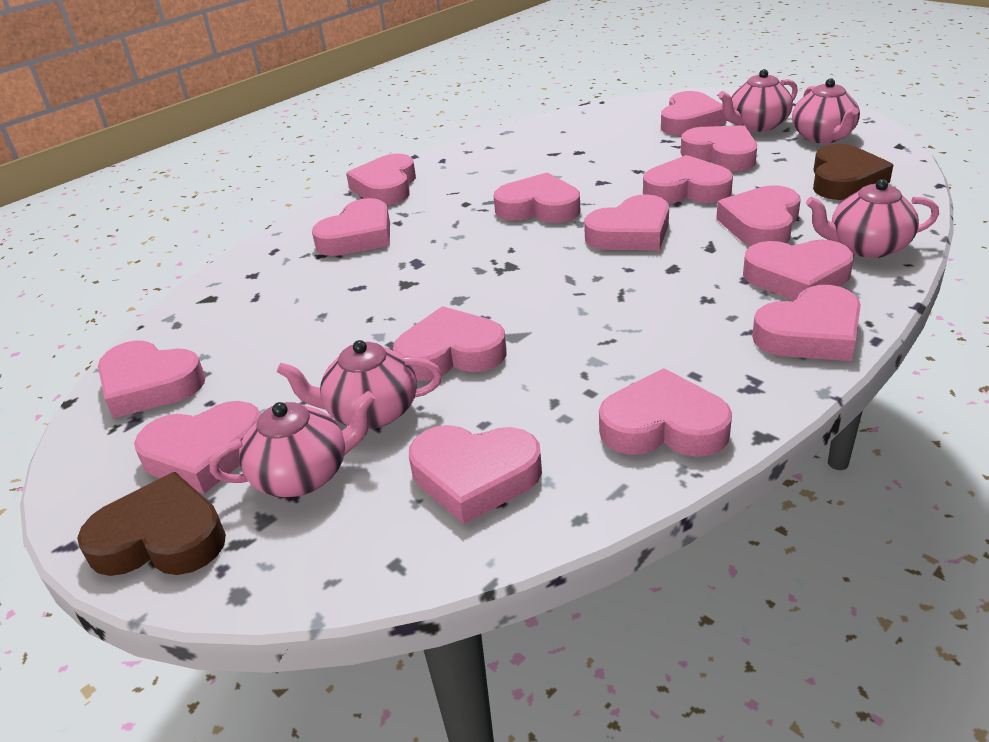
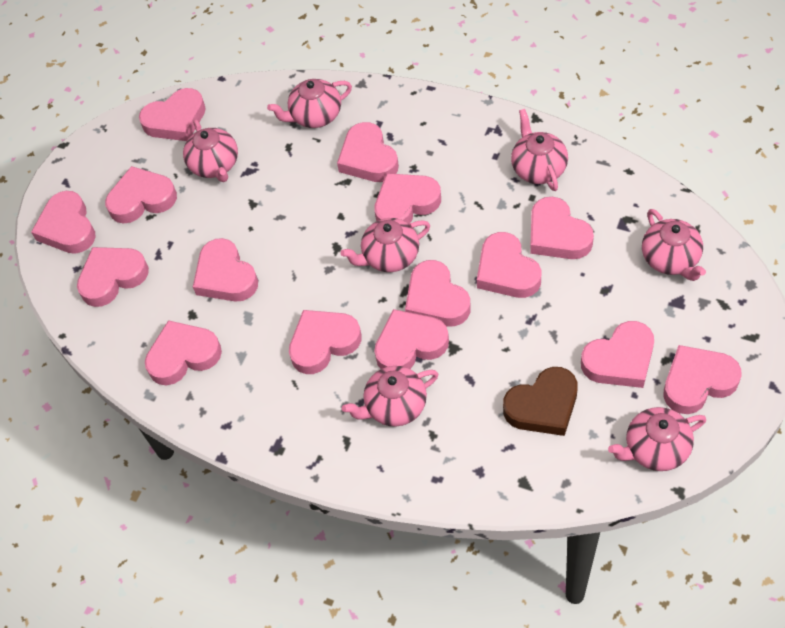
brown heart: [77,472,226,576] [813,144,893,200] = 2 -> [503,367,578,436] = 1
pink teapot: [210,391,376,497] [277,340,442,429] [718,69,798,132] [792,78,860,143] [806,179,939,258] = 5 -> [183,120,238,182] [267,79,352,128] [340,218,430,272] [342,366,438,427] [511,109,568,191] [608,407,706,471] [642,209,706,281] = 7

